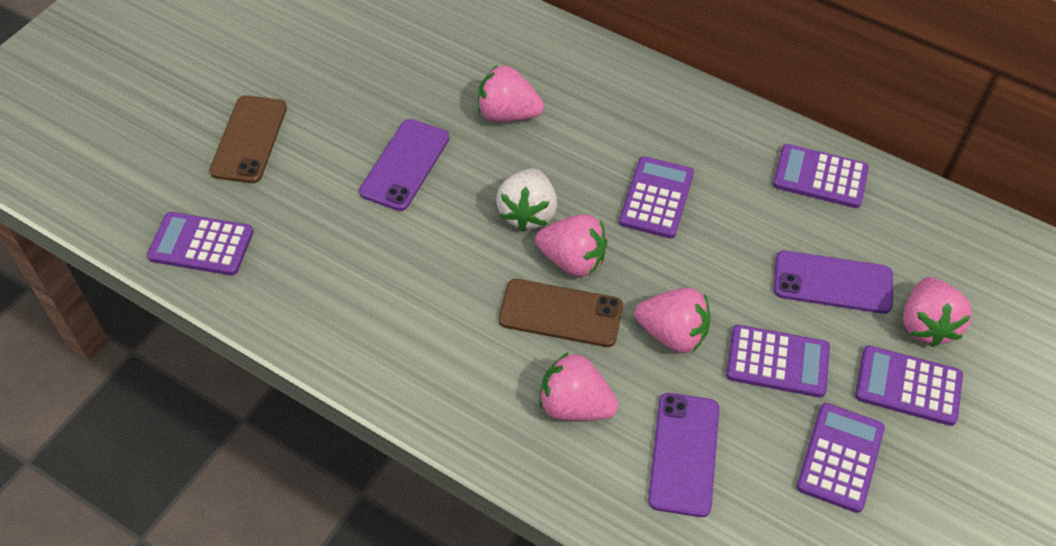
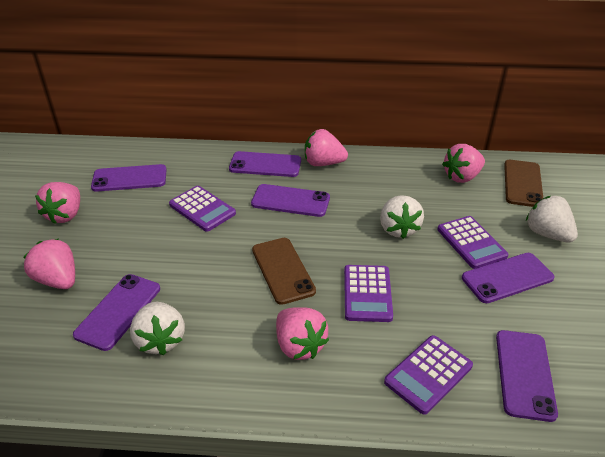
purple calculator: [147,212,254,276] [619,156,694,238] [726,325,830,397] [773,144,869,208] [797,403,885,513] [855,345,963,426] = 6 -> [169,186,236,232] [344,265,393,322] [384,335,473,415] [437,216,509,269] = 4
purple phone: [359,119,449,211] [648,393,719,517] [774,250,893,314] = 3 -> [73,274,160,351] [91,164,167,192] [229,151,301,177] [251,184,330,217] [462,253,555,303] [496,330,558,422] = 6
white strawberry: [496,168,557,232] = 1 -> [130,302,185,355] [380,195,424,239] [526,196,578,242] = 3

